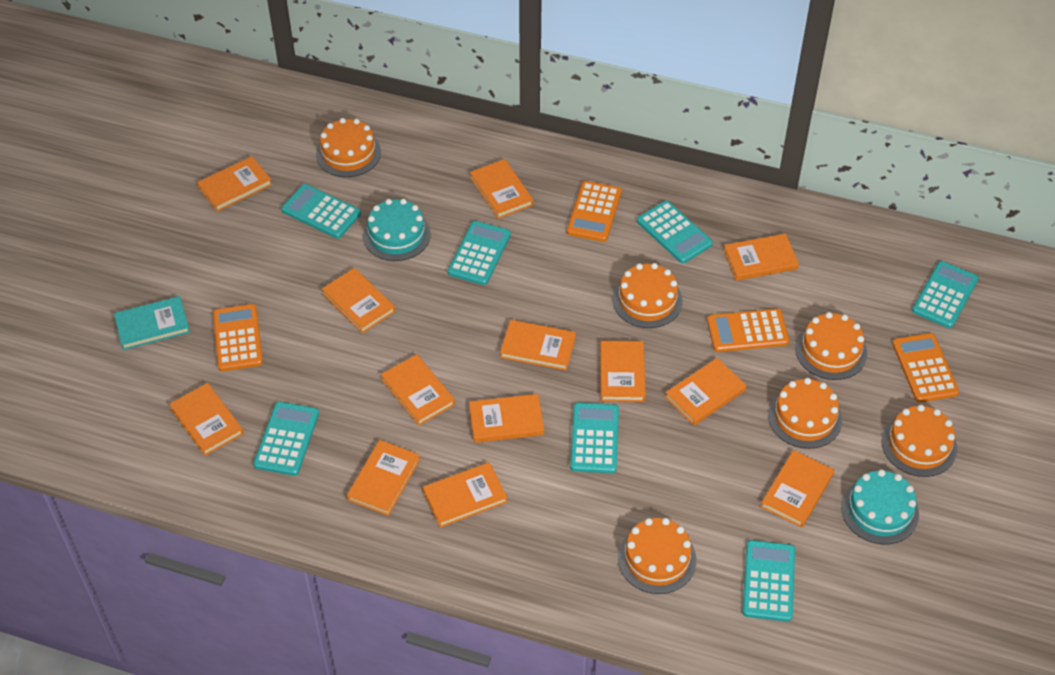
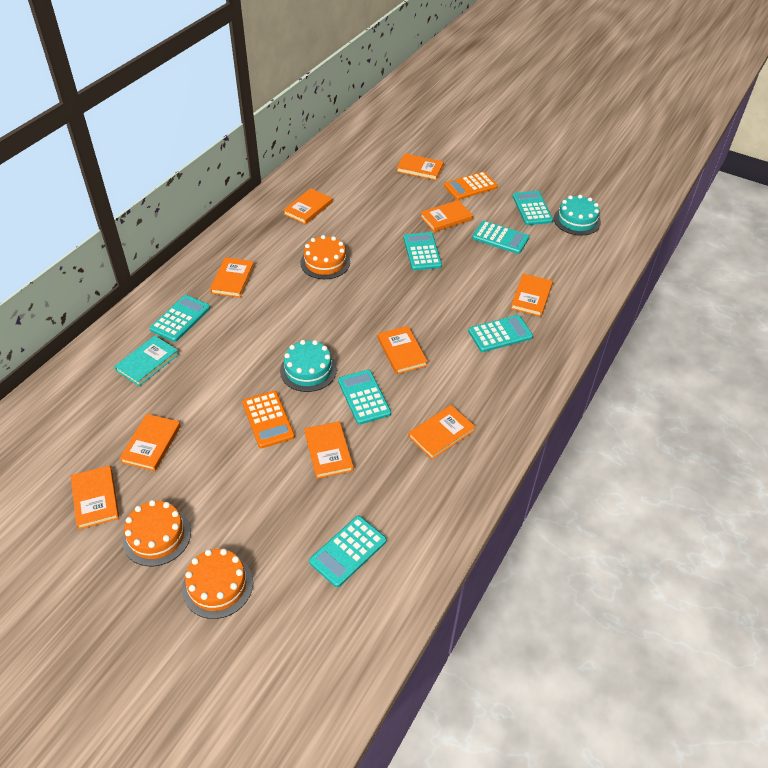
orange book: [169,383,244,456] [197,156,272,212] [322,268,396,334] [347,440,420,516] [381,354,455,426] [423,462,507,528] [469,394,544,443] [470,159,534,219] [500,320,576,371] [600,341,646,402] [665,358,746,425] [723,234,799,281] [761,450,834,528] = 13 -> [71,465,119,530] [119,414,181,471] [210,257,254,298] [283,188,332,225] [304,421,353,479] [378,326,428,374] [396,154,444,180] [408,405,475,460] [420,200,473,232] [511,274,553,317] = 10
orange cake: [316,118,381,177] [613,263,683,328] [618,518,696,594] [768,378,842,449] [795,312,867,380] [881,405,957,477] = 6 -> [122,500,191,566] [182,549,253,619] [300,235,350,279] = 3
orange calculator: [213,304,263,371] [567,181,622,242] [707,309,789,352] [892,333,959,402] = 4 -> [242,391,295,448] [444,171,498,200] = 2

